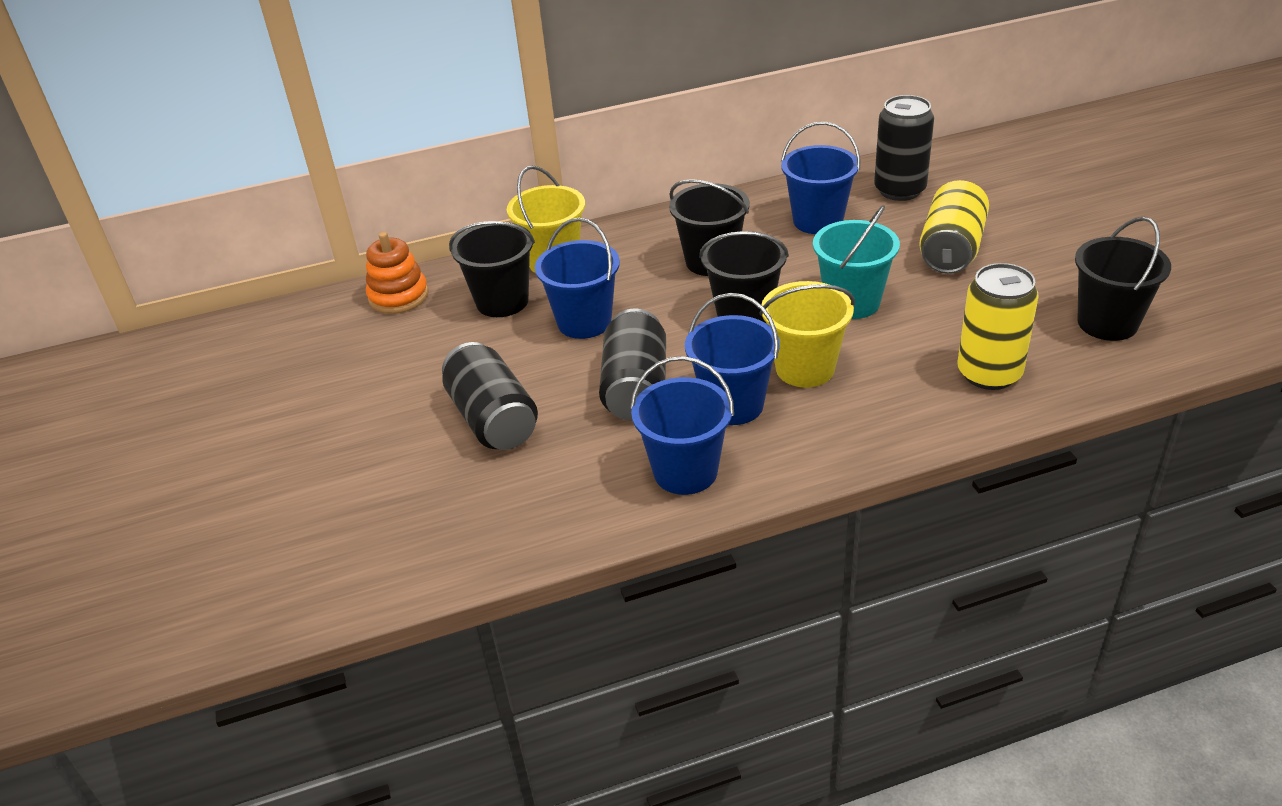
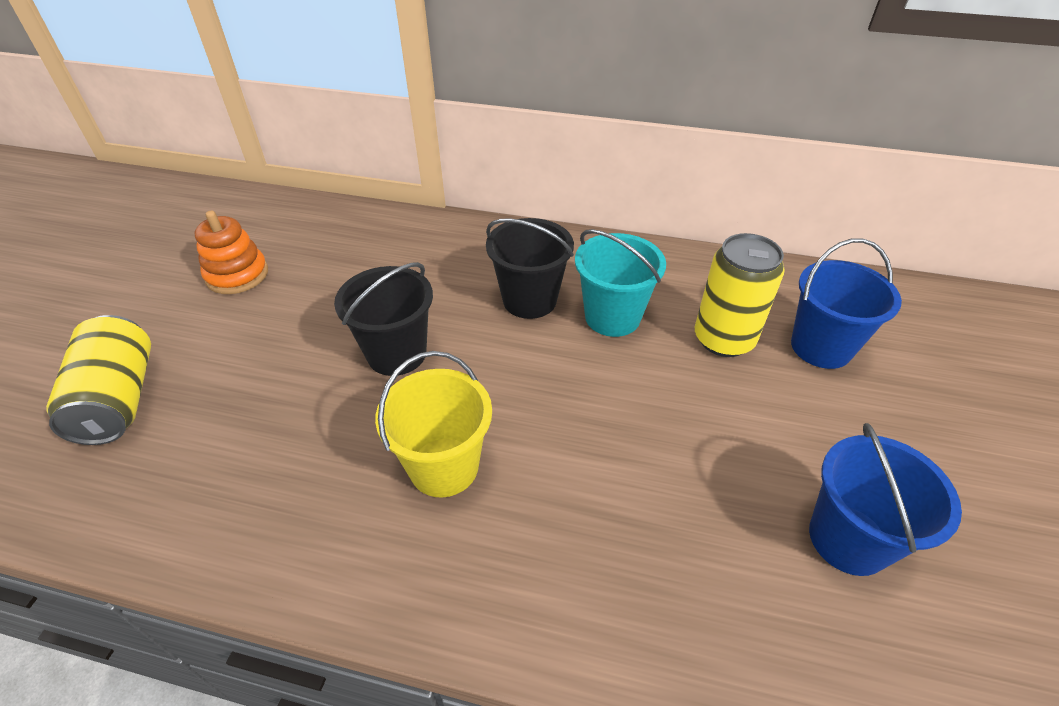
black bucket: [449,221,535,317] [669,179,750,276] [699,231,789,323] [1075,217,1171,341] = 4 -> [334,262,433,376] [486,218,574,319] = 2
black can: [442,342,538,450] [599,308,666,421] [874,95,934,201] = 3 -> none = 0
blue bucket: [535,218,620,339] [630,356,734,495] [685,293,780,425] [781,122,860,234] = 4 -> [791,239,902,369] [809,423,962,576] = 2
yellow bucket: [507,165,585,273] [760,281,855,388] = 2 -> [375,351,492,498] = 1

